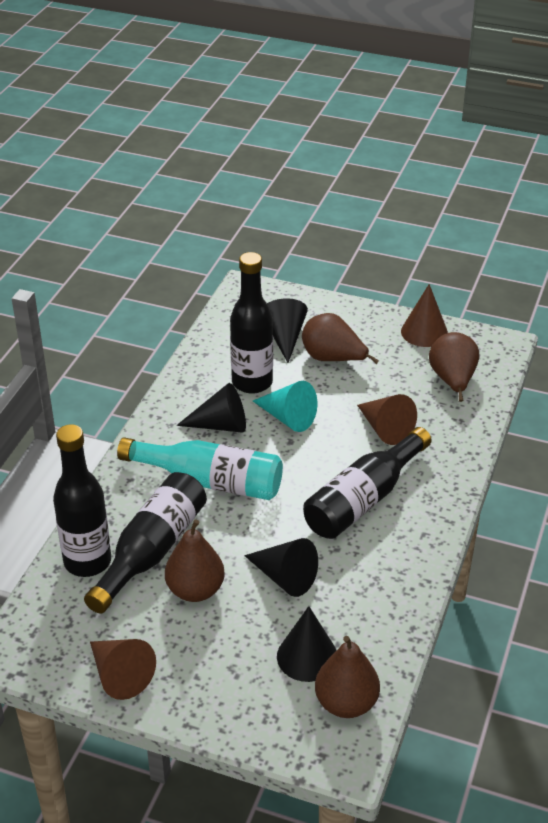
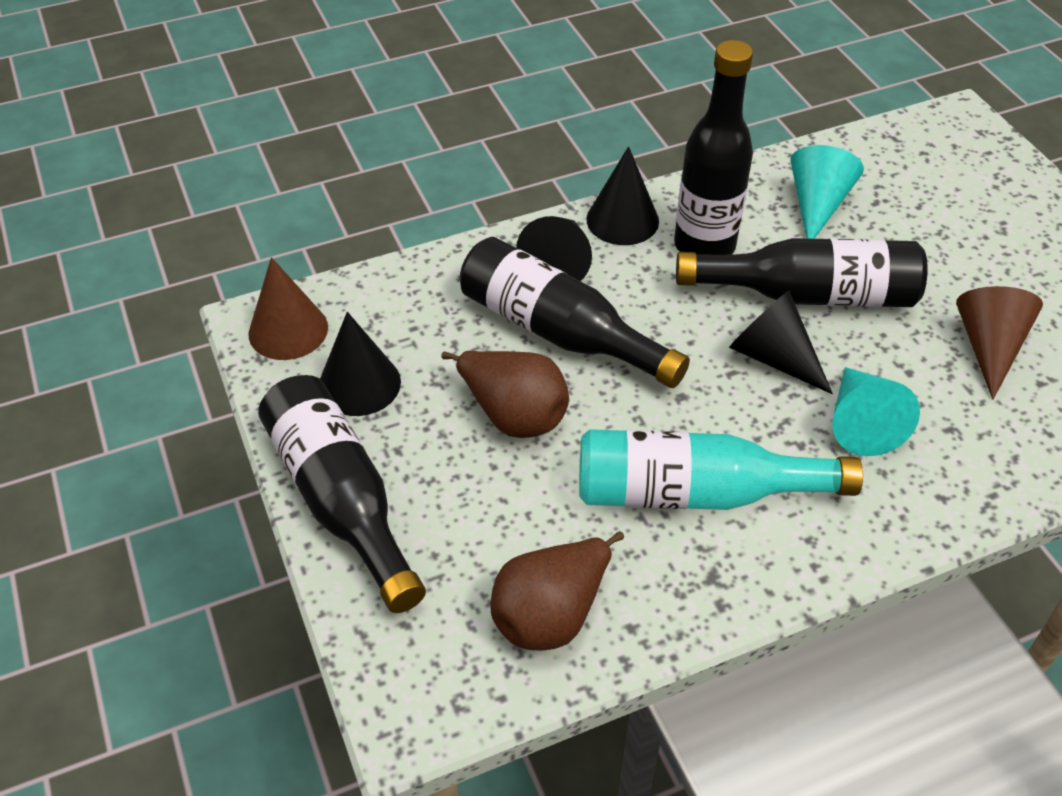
brown cone: [90,639,156,700] [357,394,417,445] [401,284,448,347] = 3 -> [249,257,328,360] [956,286,1043,400] = 2
brown pear: [165,519,225,602] [302,313,379,364] [315,636,380,718] [429,332,479,402] = 4 -> [441,350,569,438] [490,531,624,651] = 2
turquoise cone: [253,381,317,432] = 1 -> [790,145,864,239] [832,367,920,456] = 2

